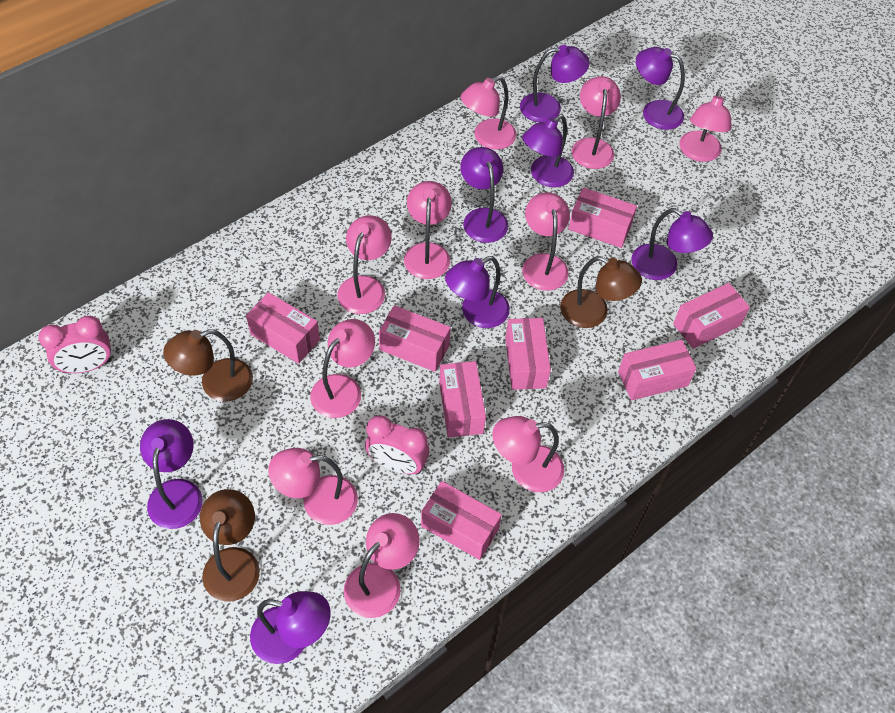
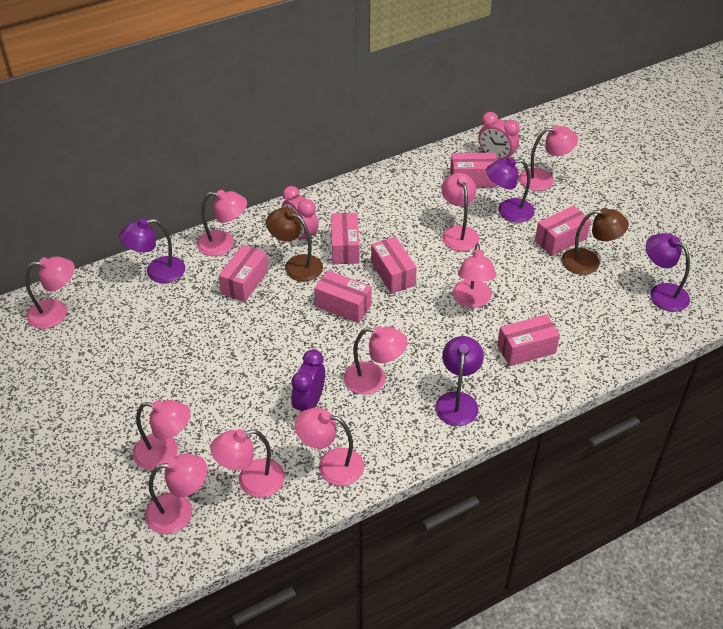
brown lamp: [163,329,253,401] [200,489,260,601] [560,256,642,328] = 3 -> [266,207,323,281] [562,208,629,275] = 2
pink box: [246,292,320,364] [379,305,451,372] [421,481,502,560] [439,361,486,437] [505,318,551,390] [569,187,637,248] [618,340,696,400] [673,283,750,349] = 8 -> [218,245,268,302] [314,270,372,323] [331,213,360,264] [371,237,417,294] [450,153,497,187] [497,314,560,366] [535,205,591,256] = 7
purple clock: none = 0 -> [291,349,325,412] = 1
purple lamp: [140,419,203,529] [250,591,331,664] [445,256,510,328] [460,147,508,243] [520,45,590,122] [522,115,574,187] [631,208,713,280] [636,47,685,130] = 8 -> [119,219,185,283] [435,336,484,426] [486,157,535,223] [646,233,690,312] = 4

